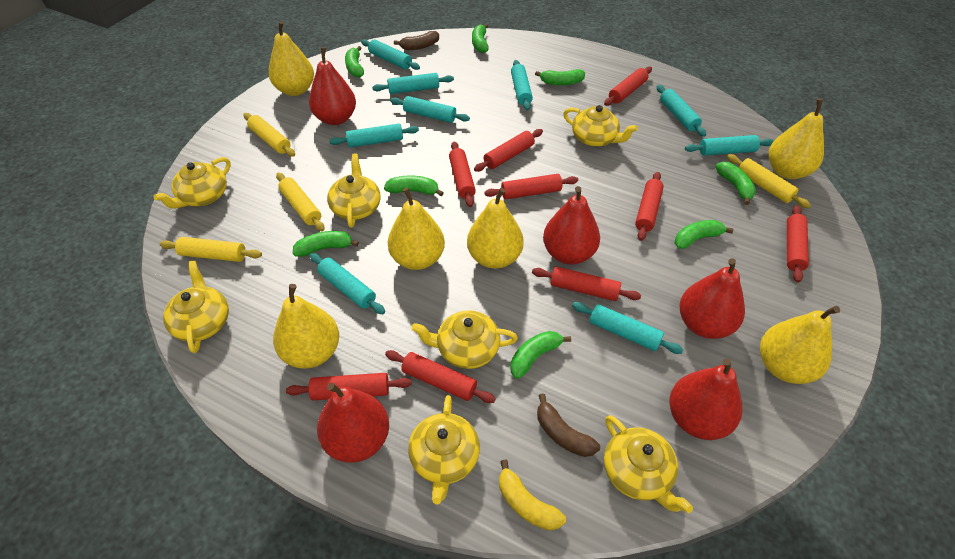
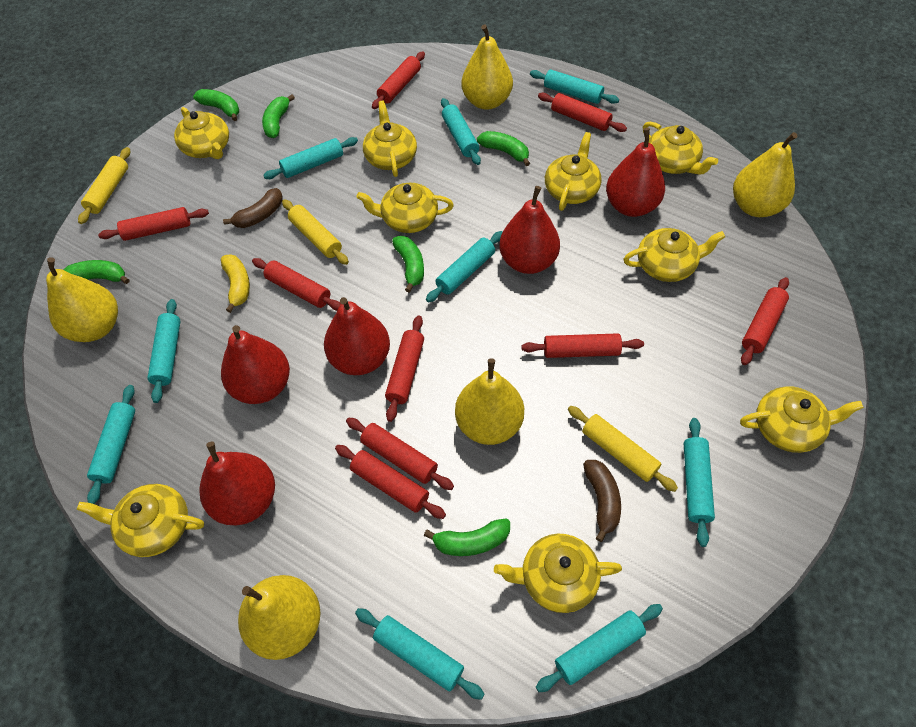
green banana: [293,231,359,257] [345,46,364,77] [384,176,444,196] [472,24,489,53] [510,331,571,379] [535,69,585,85] [675,220,733,249] [715,162,756,205] = 8 -> [64,260,129,284] [193,89,239,121] [262,95,295,138] [392,236,424,293] [424,518,510,556] [477,131,530,166] = 6
yellow pear: [269,21,314,96] [273,284,339,369] [388,187,445,270] [467,188,524,269] [760,306,840,384] [769,99,824,179] = 6 -> [46,257,118,342] [238,575,320,660] [455,358,524,445] [461,24,513,110] [733,132,798,217] = 5
yellow rolling pin: [160,237,262,262] [243,113,295,157] [276,173,324,231] [727,154,811,208] = 4 -> [78,147,130,224] [282,199,349,265] [568,406,678,492] = 3
yellow teapot: [154,157,231,209] [163,261,229,353] [327,154,381,228] [408,395,480,504] [411,310,518,369] [563,105,638,147] [604,415,693,513] = 7 -> [77,484,204,557] [174,107,229,159] [356,183,454,233] [363,101,417,177] [494,534,622,613] [545,132,602,211] [624,228,725,282] [643,121,718,175] [740,386,864,453] = 9

